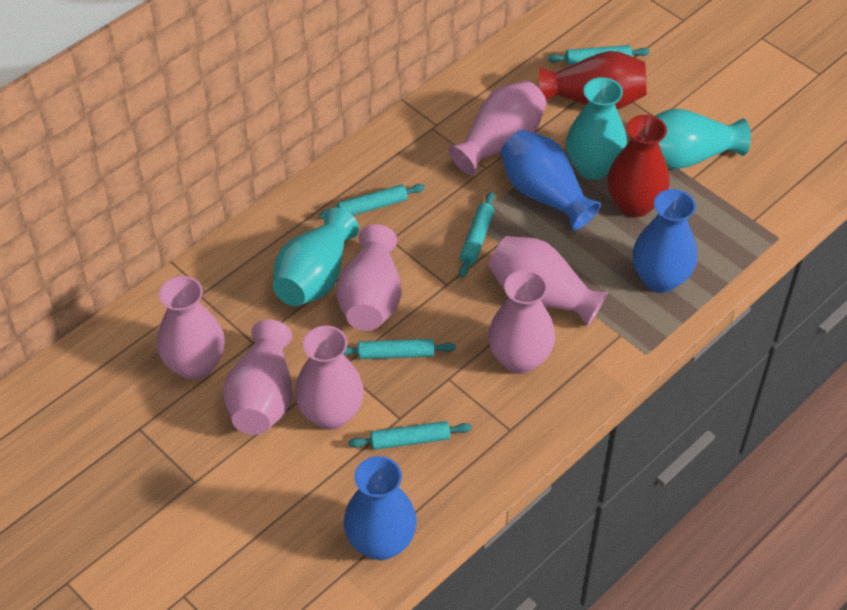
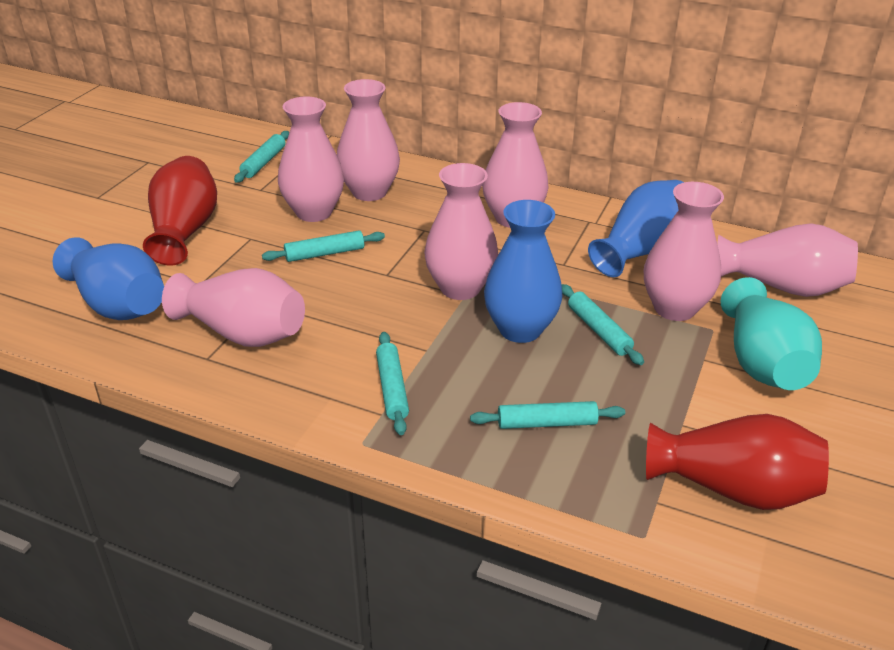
turquoise vase: [273,207,359,306] [566,77,627,180] [655,109,751,169] = 3 -> [721,277,822,390] = 1

